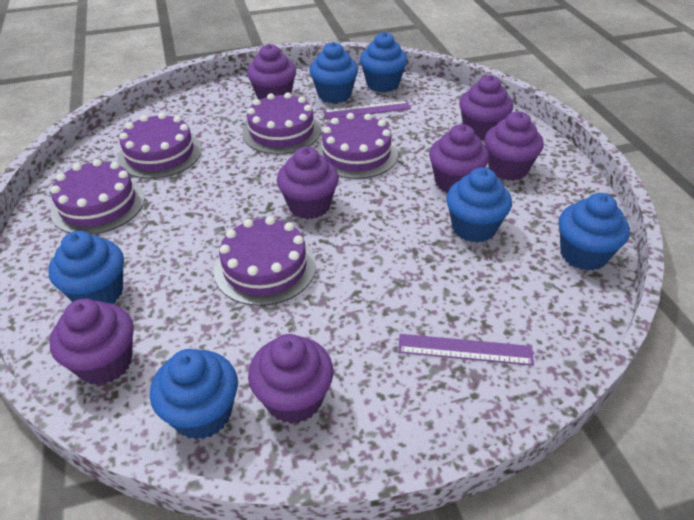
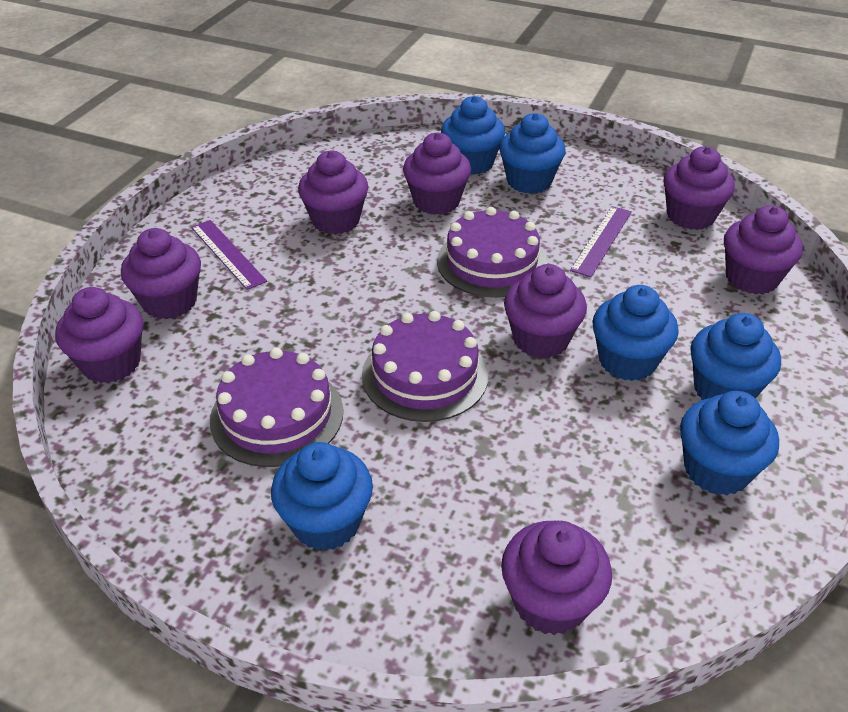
purple cake: [50,159,145,235] [118,113,202,179] [214,216,316,306] [242,92,321,154] [316,113,398,179] = 5 -> [210,348,343,467] [362,311,489,422] [437,207,547,298] = 3
purple cupcake: [49,299,134,385] [247,44,296,100] [248,334,334,424] [277,146,339,219] [429,124,489,193] [459,75,513,141] [484,111,544,181] = 7 -> [55,287,143,383] [121,228,201,319] [298,151,369,235] [403,132,471,215] [501,521,612,635] [504,264,587,358] [663,146,735,230] [724,205,803,294] = 8

